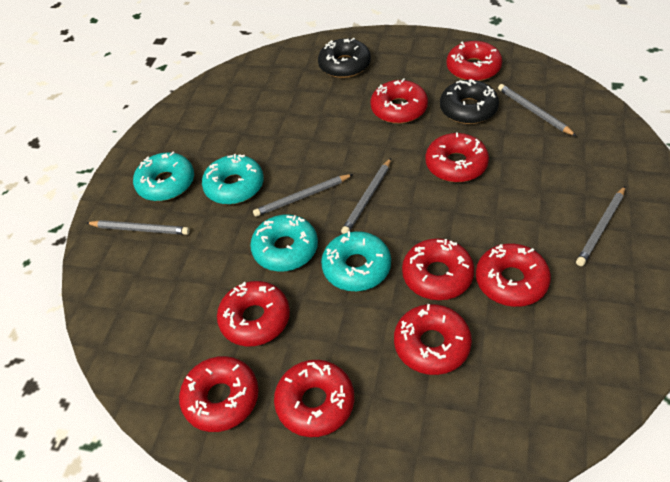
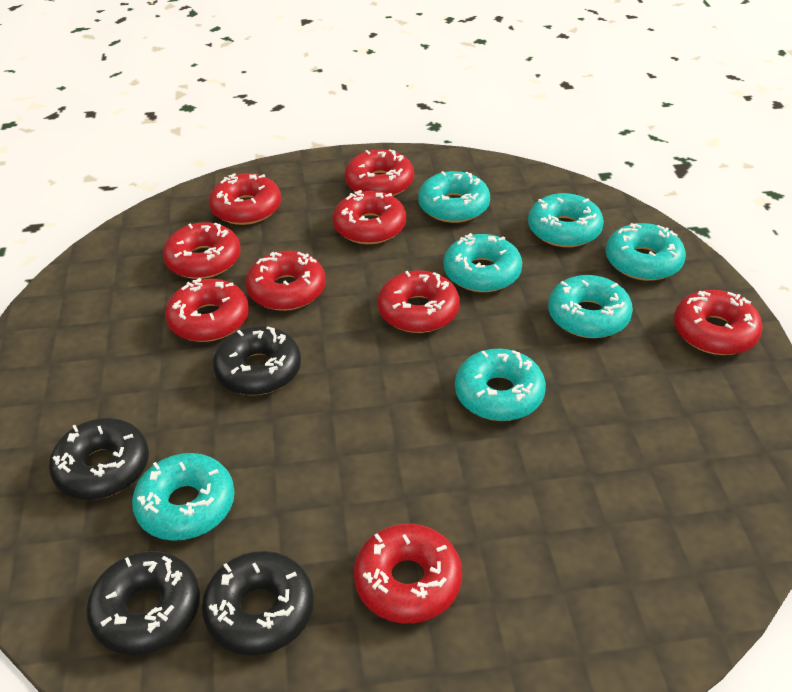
black donut: [318,38,371,78] [440,79,499,124] = 2 -> [49,418,149,500] [86,551,200,655] [202,551,314,655] [213,326,301,395] = 4
grey pencil: [87,220,190,235] [253,174,353,217] [341,158,391,234] [498,84,576,136] [576,186,625,266] = 5 -> none = 0
turquoise donut: [133,152,194,201] [202,154,264,205] [250,214,318,271] [321,231,391,291] = 4 -> [132,453,235,541] [418,171,490,223] [444,233,522,292] [455,349,546,421] [528,193,604,247] [548,275,633,338] [606,223,686,281] = 7

